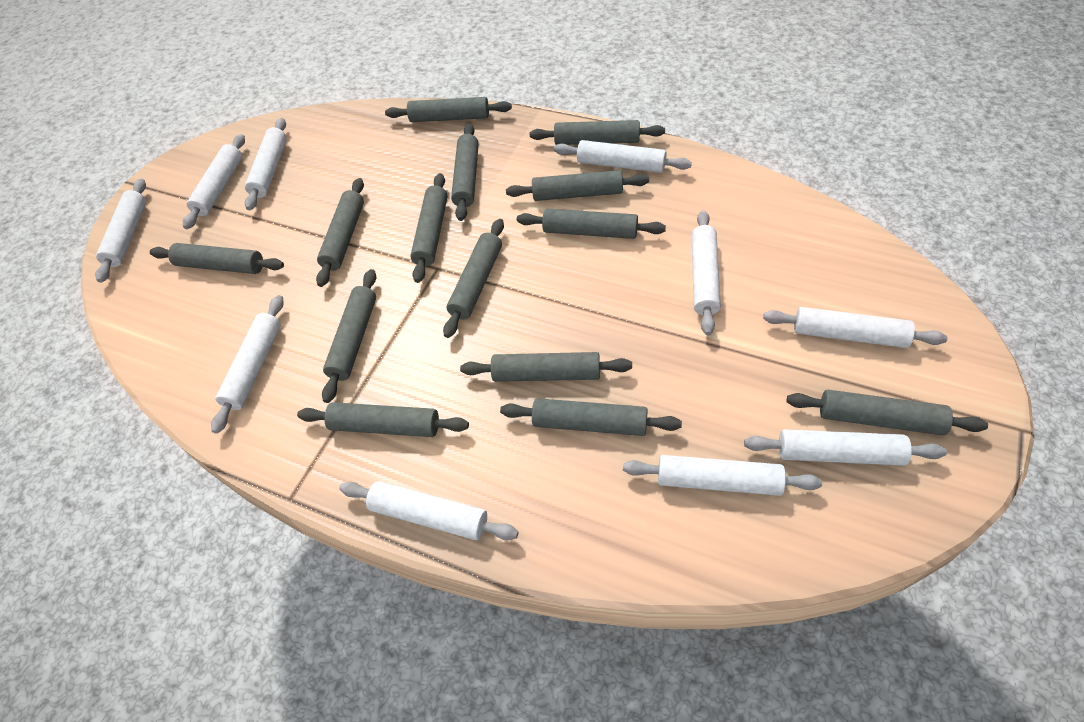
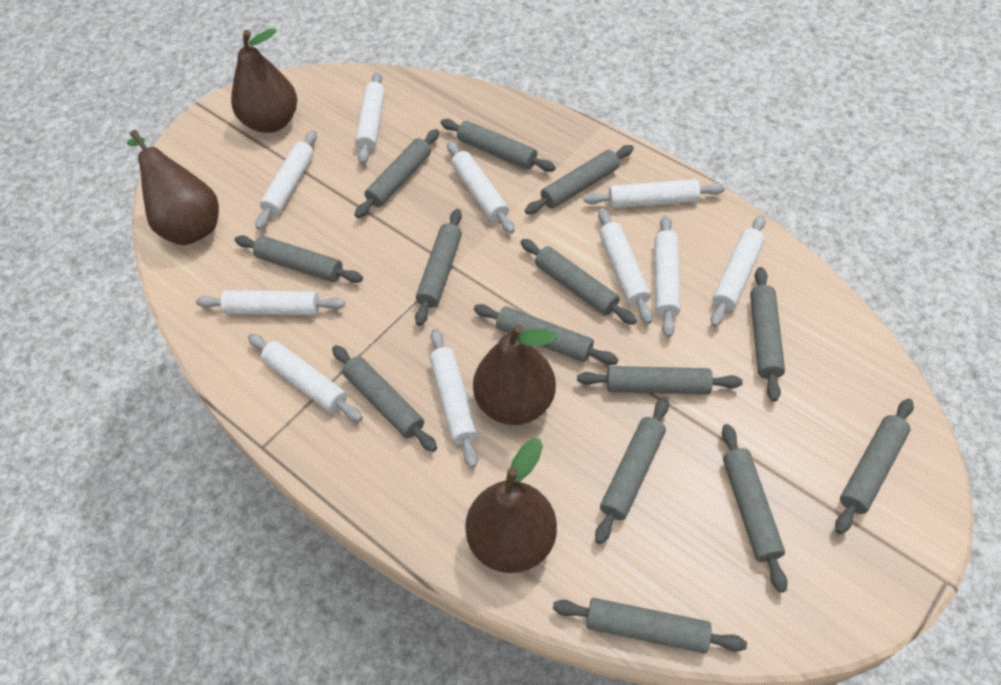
brown pear: none = 0 -> [127,130,219,245] [231,28,297,133] [465,438,557,573] [473,324,557,425] = 4

